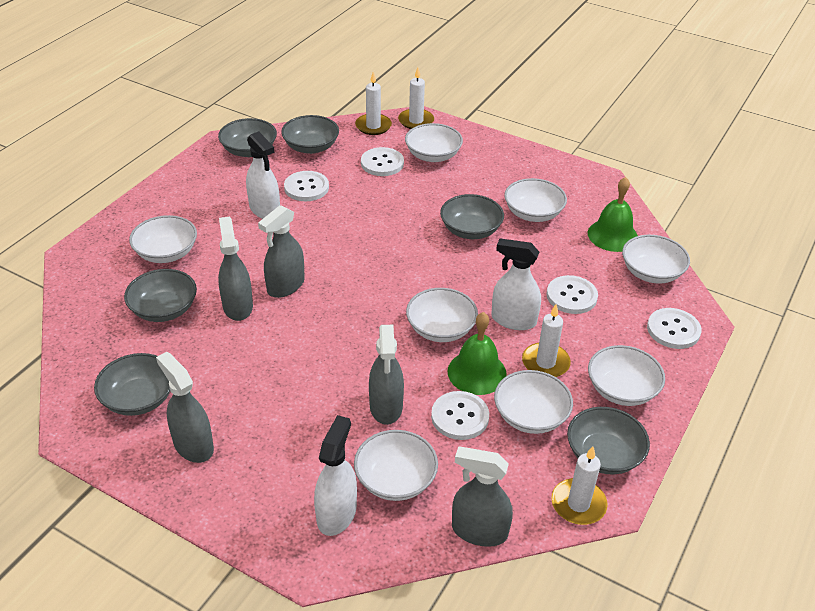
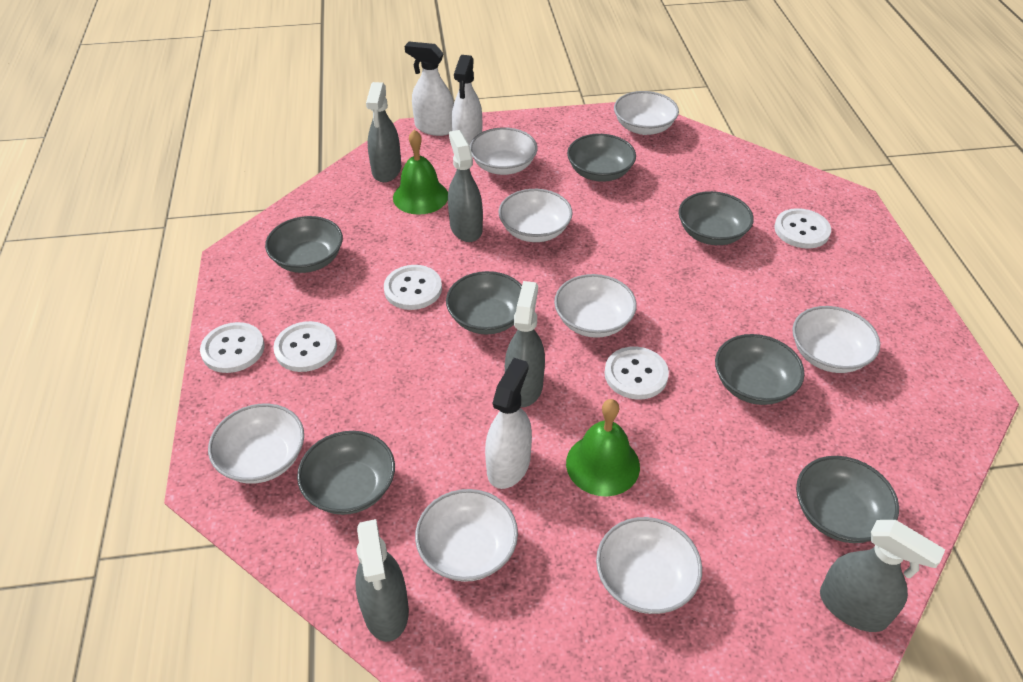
grey bowl: [94,353,170,416] [124,269,197,322] [218,118,277,157] [281,115,339,154] [440,194,504,239] [567,407,650,474] = 6 -> [265,216,343,273] [297,431,395,515] [446,271,522,335] [567,134,636,182] [678,191,754,245] [715,334,805,405] [796,456,899,543] = 7
white candle: [355,72,392,135] [398,67,434,129] [522,304,571,377] [551,446,607,525] = 4 -> none = 0

